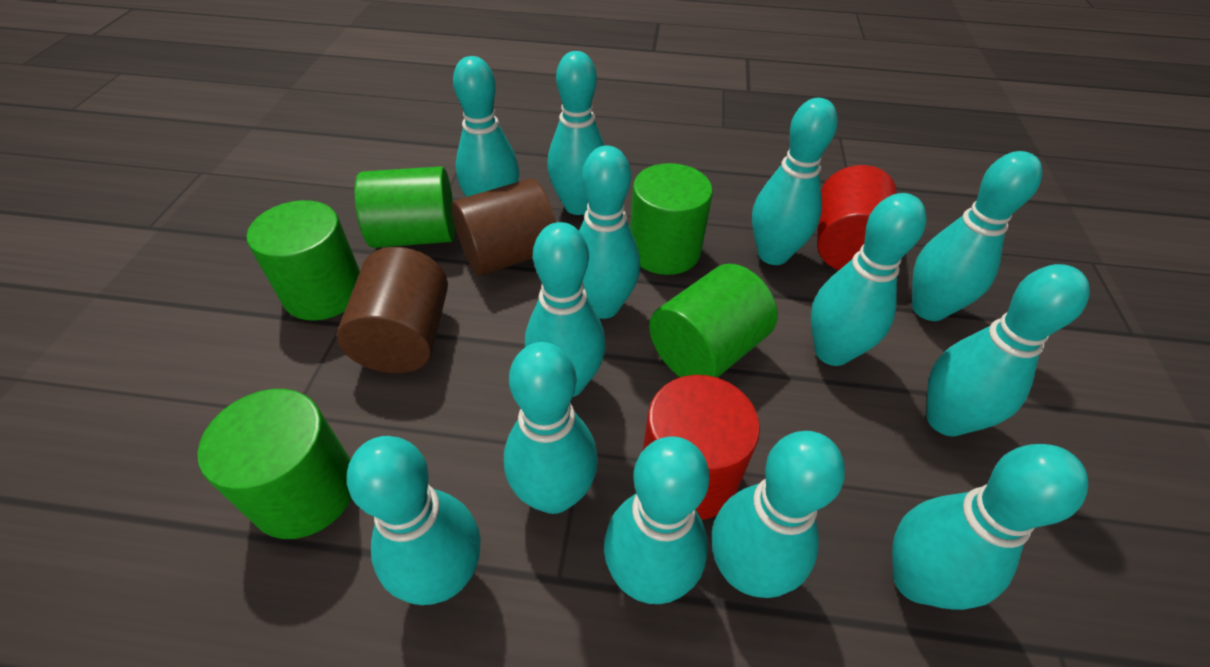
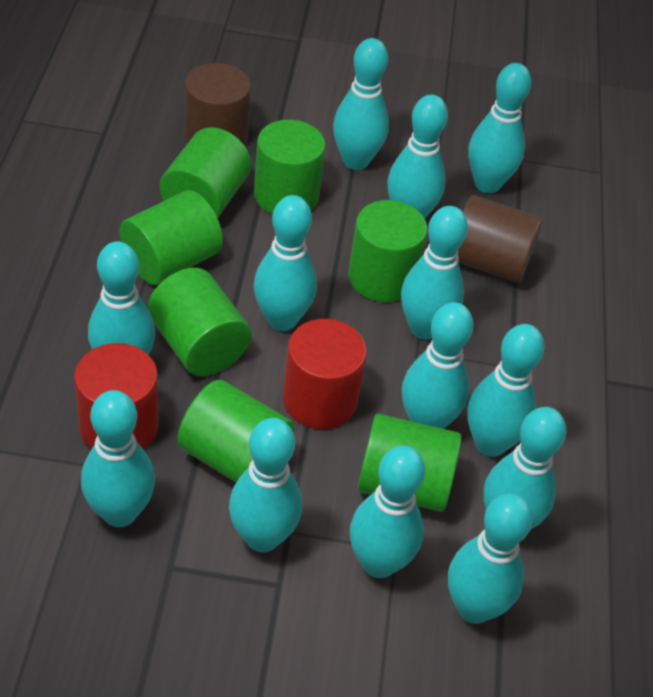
green cylinder: [198,389,352,539] [247,200,360,320] [355,166,455,248] [630,163,713,275] [649,264,778,378] = 5 -> [120,190,223,285] [148,268,251,376] [160,127,251,218] [177,380,294,482] [254,120,326,215] [348,200,427,302] [358,414,461,512] = 7

